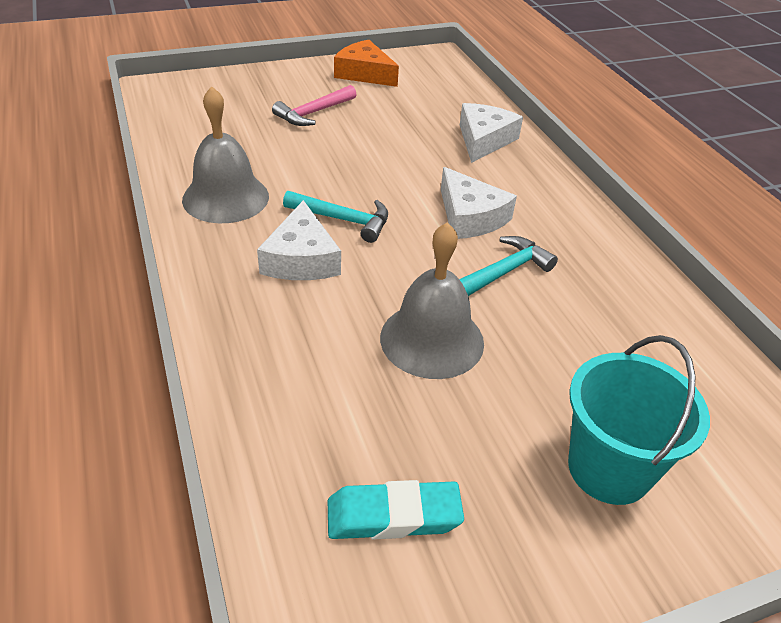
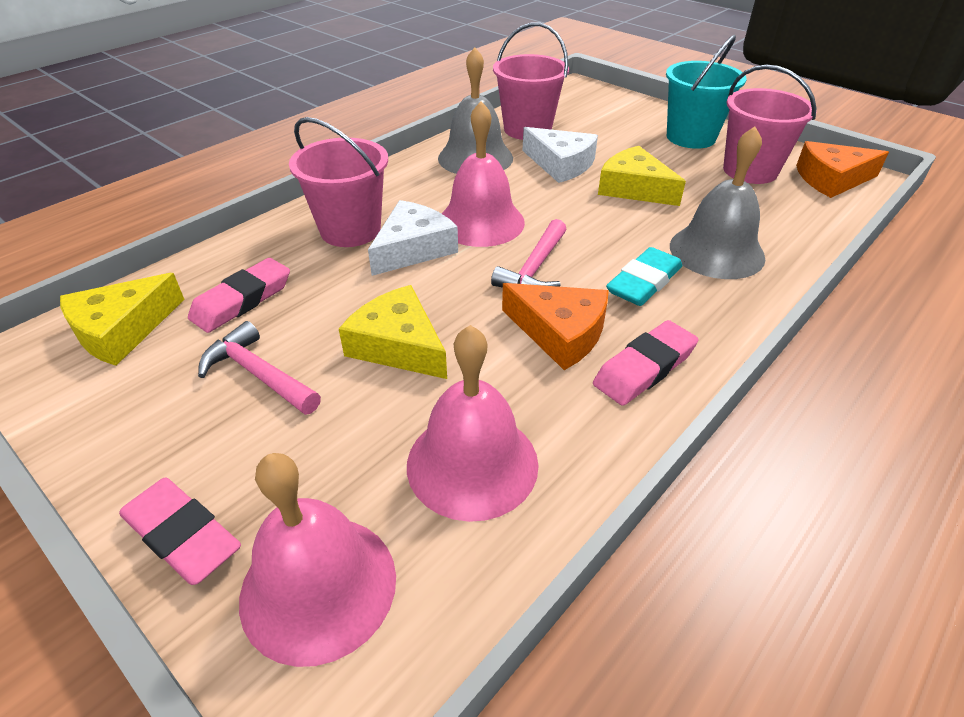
orange cheese: [334,40,399,87] = 1 -> [502,283,609,370] [796,141,889,198] = 2
pink bell: none = 0 -> [239,453,396,667] [407,325,538,522] [442,101,525,247] = 3
pink bucket: none = 0 -> [289,117,388,247] [493,23,569,140] [723,65,817,184] = 3
pink eraser: none = 0 -> [119,478,241,585] [188,258,290,333] [593,320,699,406] = 3
pink hammer: [272,85,357,126] = 1 -> [198,321,321,415] [491,219,567,287] = 2
turquoise hammer: [283,191,388,243] [459,236,558,296] = 2 -> none = 0
white cheese: [257,200,341,280] [441,167,517,239] [460,103,523,163] = 3 -> [368,200,458,276] [522,127,598,183] = 2
yellow cheese: none = 0 -> [60,273,185,366] [339,285,447,379] [598,146,686,206] = 3

